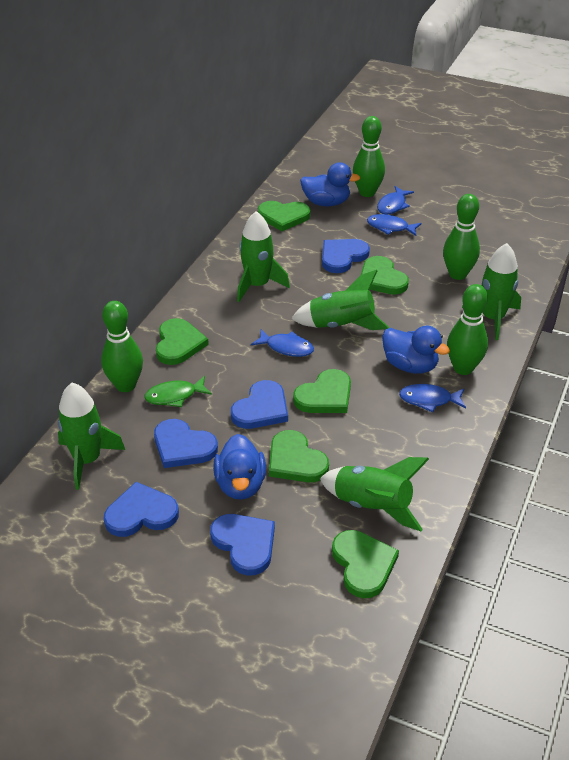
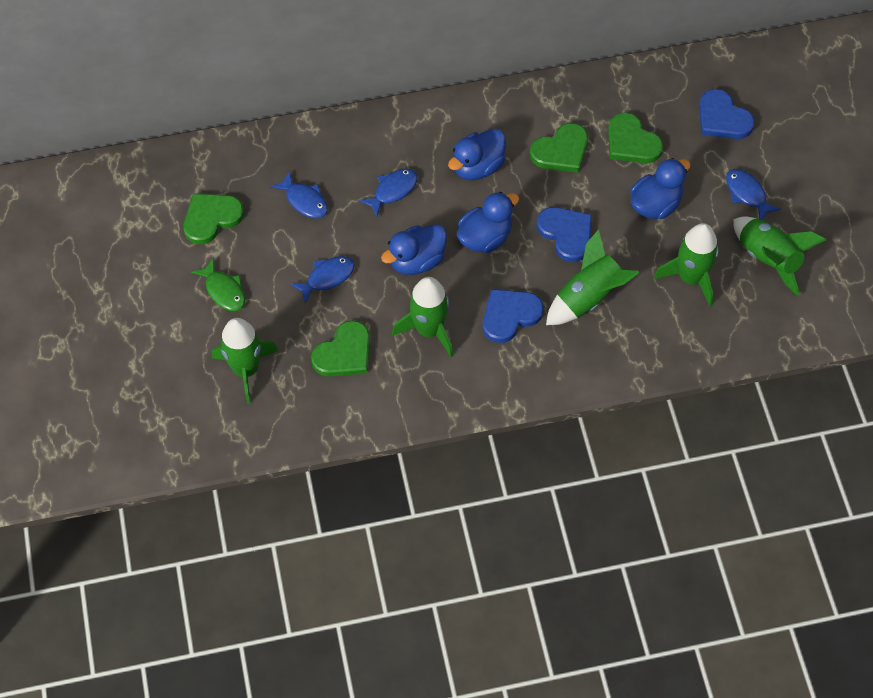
blue duck: [213,434,266,500] [300,162,360,206] [382,326,450,374] = 3 -> [381,224,447,275] [448,129,506,180] [457,192,519,253] [630,158,691,219] = 4
blue heart: [104,482,179,537] [154,419,218,468] [210,514,275,576] [231,380,288,429] [322,239,370,273] = 5 -> [483,289,544,343] [537,207,592,262] [699,89,755,139] = 3
green bowling pin: [101,301,143,392] [353,116,385,197] [443,194,480,280] [447,284,488,375] = 4 -> none = 0
green heart: [156,318,209,365] [258,201,311,231] [269,430,329,482] [293,369,351,413] [332,530,399,598] [361,256,409,295] = 6 -> [183,194,244,244] [311,320,370,377] [530,123,588,173] [608,112,663,163] = 4

